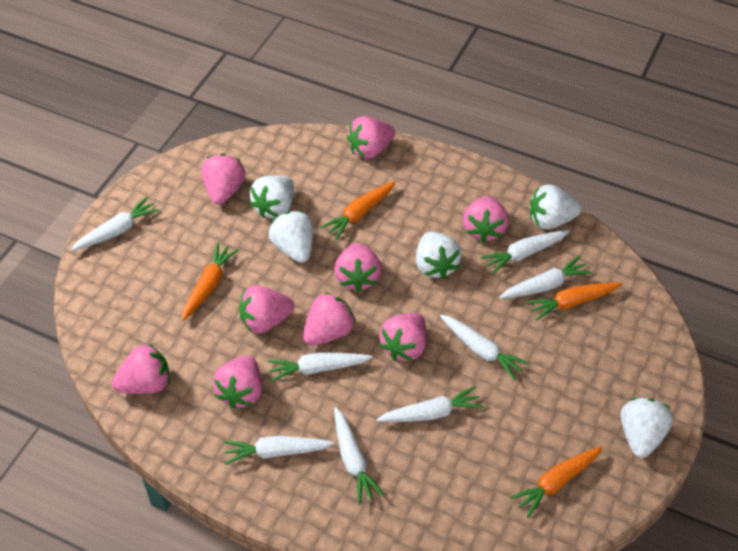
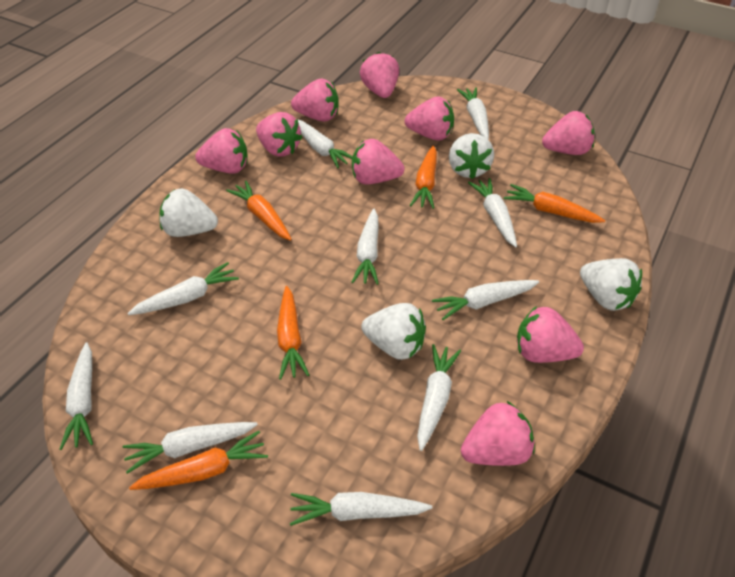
orange carrot: [182,243,238,321] [320,181,396,240] [510,446,603,518] [526,282,622,321] = 4 -> [129,431,268,490] [226,181,292,241] [277,286,309,380] [410,145,437,209] [504,184,605,223] = 5
white carrot: [70,197,160,251] [224,436,334,465] [268,352,373,382] [334,407,385,505] [376,386,484,422] [440,315,529,380] [480,230,570,274] [499,256,592,299] = 8 -> [60,342,93,450] [122,422,258,474] [128,262,239,315] [290,492,432,526] [296,119,352,168] [352,209,379,285] [417,344,461,451] [432,280,540,320] [457,87,489,140] [468,178,517,247] = 10
white strawberry: [250,175,294,219] [269,211,313,263] [416,232,462,279] [530,184,582,230] [621,398,673,458] = 5 -> [160,189,218,237] [361,303,426,360] [449,133,494,179] [580,258,642,311] = 4

